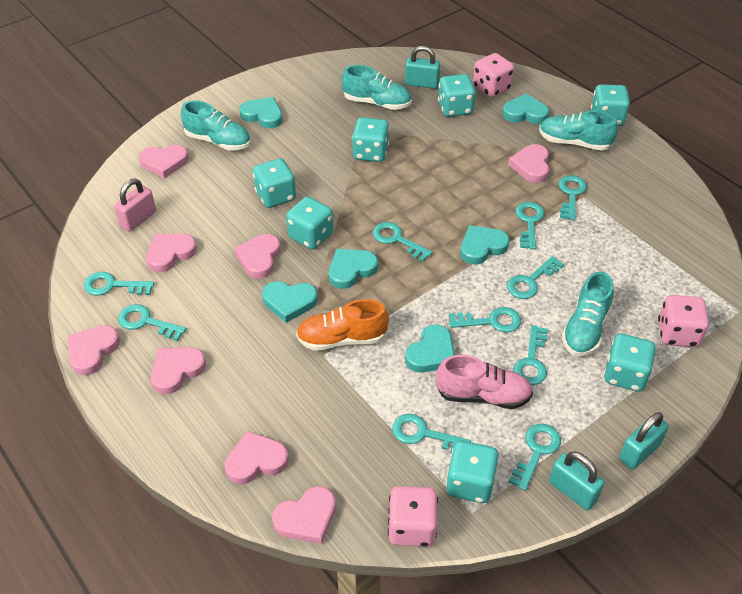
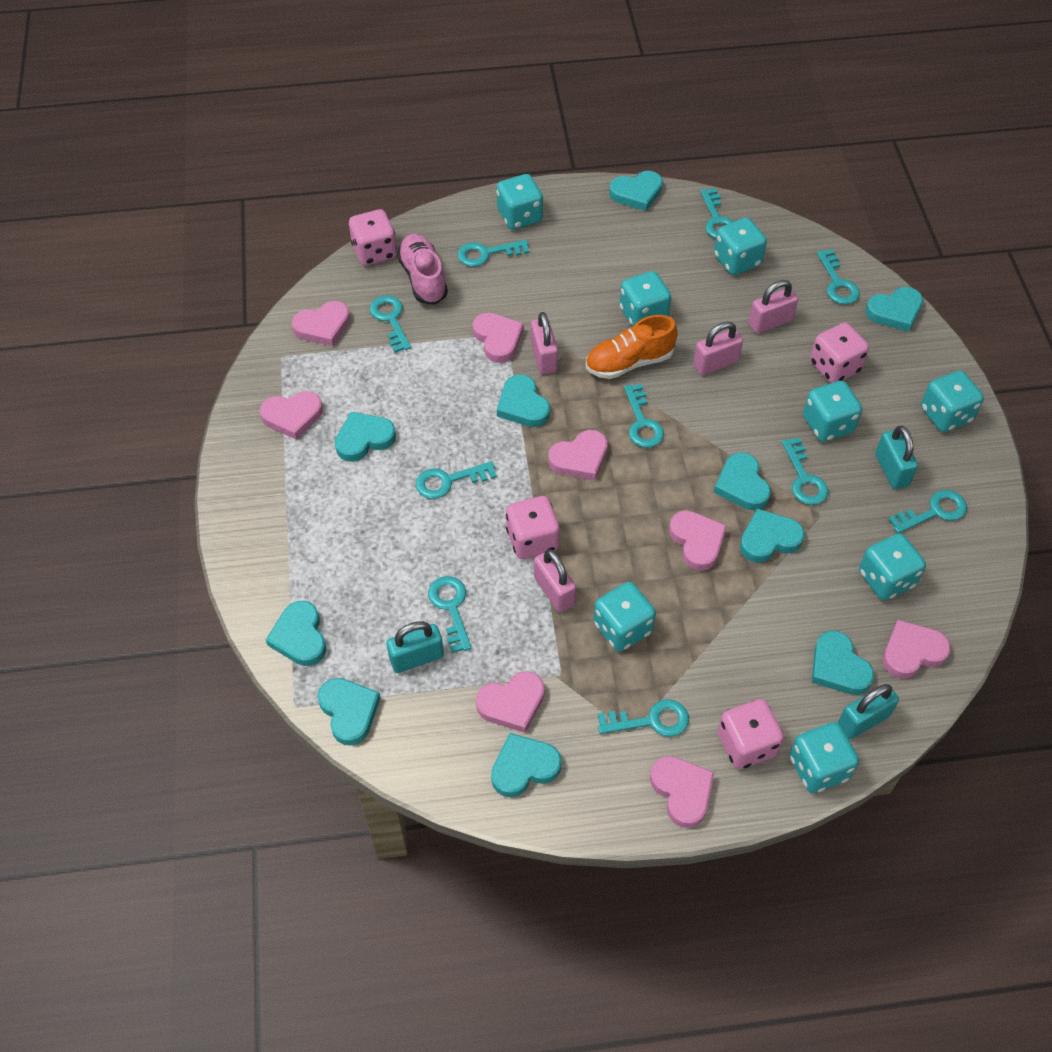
pink dice: [388,486,438,547] [473,53,514,98] [658,295,709,347] = 3 -> [349,209,397,266] [506,496,560,559] [717,699,784,769] [810,323,869,383] = 4
pink padlock: [114,179,156,232] = 1 -> [531,312,558,374] [534,549,576,613] [693,321,743,375] [749,280,798,334] = 4
turquoise dice: [253,158,296,208] [286,196,333,249] [352,117,390,162] [438,74,476,117] [446,441,499,503] [591,84,630,126] [604,334,656,392] = 7 -> [496,174,543,230] [594,582,656,652] [619,271,671,327] [714,217,767,275] [789,722,859,793] [803,381,862,442] [859,533,926,601] [921,370,984,432] = 8
turquoise heart: [239,97,283,128] [262,281,318,323] [329,249,378,289] [405,325,455,373] [460,225,509,265] [502,94,549,124] = 6 -> [266,601,326,666] [318,678,381,745] [335,412,396,462] [491,733,562,797] [497,375,550,427] [609,171,663,211] [714,452,771,510] [740,508,805,563] [812,631,874,695] [865,287,923,332] = 10
turquoise shoe: [181,100,251,151] [342,65,411,110] [539,111,618,151] [562,271,614,356] = 4 -> none = 0

